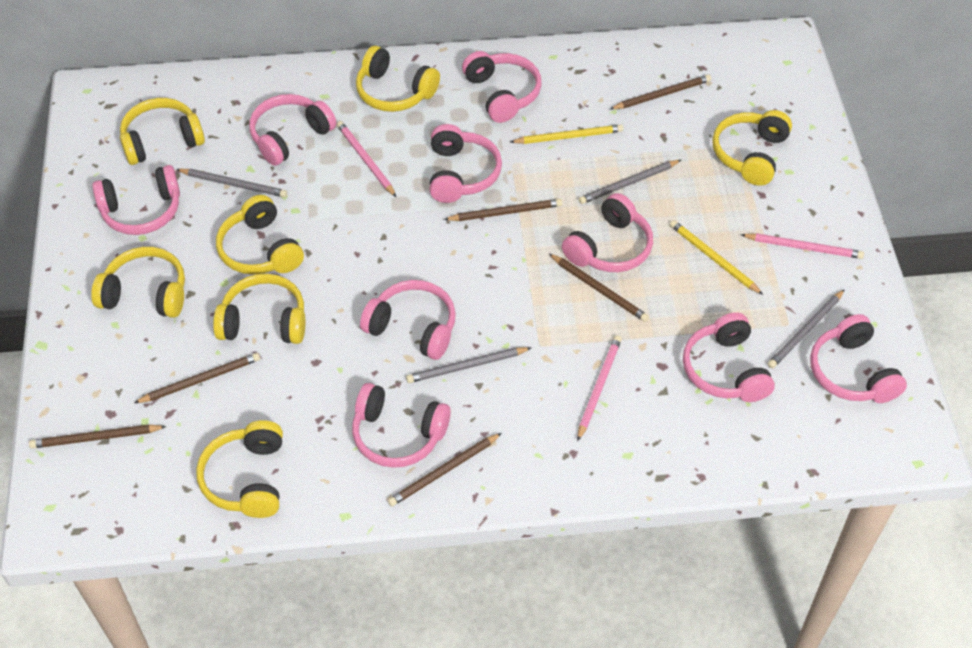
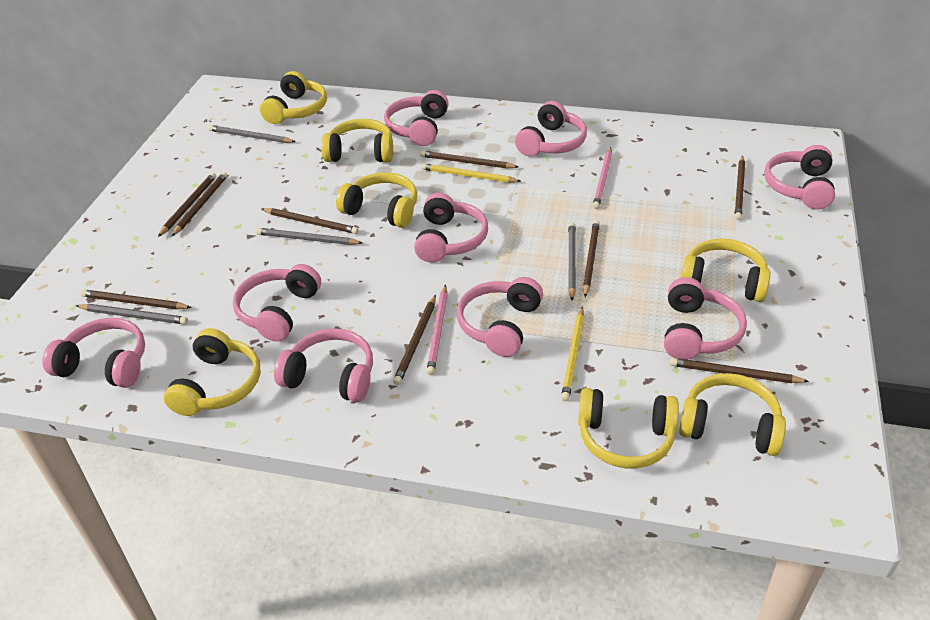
brown pencil: [29,424,167,448] [134,353,260,403] [388,433,502,507] [444,199,562,221] [549,254,649,322] [610,75,711,110] = 6 -> [81,289,192,309] [158,173,216,237] [172,172,228,236] [262,208,359,234] [393,295,436,385] [420,150,518,169] [583,220,600,297] [670,358,809,383] [734,155,745,220] = 9
pink pencil: [337,121,396,197] [577,335,622,441] [740,233,864,259] = 3 -> [426,285,448,375] [593,147,612,209] = 2

